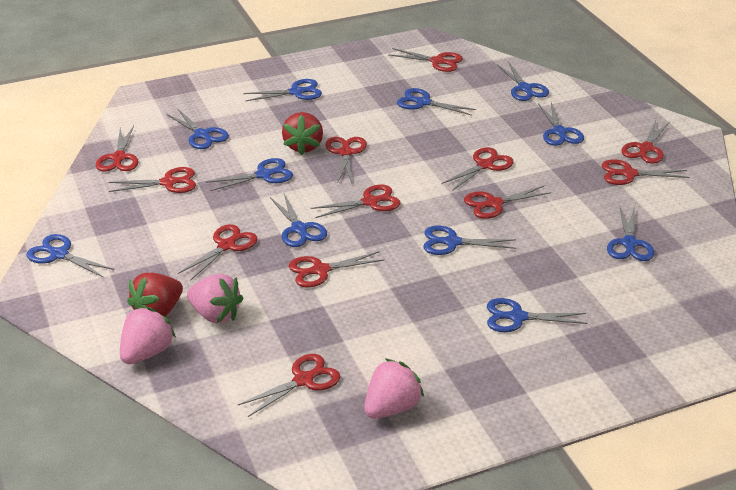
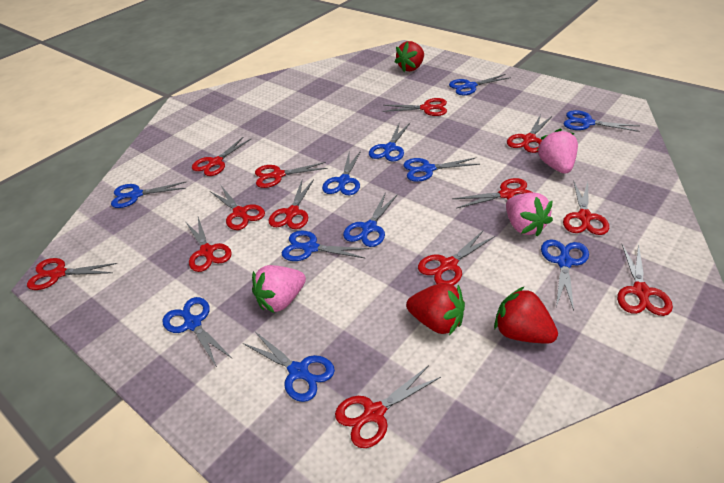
red scissors: [96,126,139,172] [109,167,196,193] [178,224,258,281] [238,354,341,417] [289,251,385,287] [311,185,401,218] [325,137,367,184] [388,48,463,72] [441,147,514,191] [464,186,551,219] [602,159,690,185] [621,121,669,164] = 12 -> [27,258,118,290] [186,217,232,272] [192,137,251,176] [210,186,265,230] [255,162,328,188] [269,179,314,229] [335,365,441,448] [382,98,447,116] [418,230,495,285] [452,178,532,209] [507,115,552,153] [563,180,609,235] [617,244,673,316] = 13
red strawberry: [127,273,183,317] [282,112,323,155] = 2 -> [395,41,424,72] [406,283,465,335] [494,286,558,344] = 3

